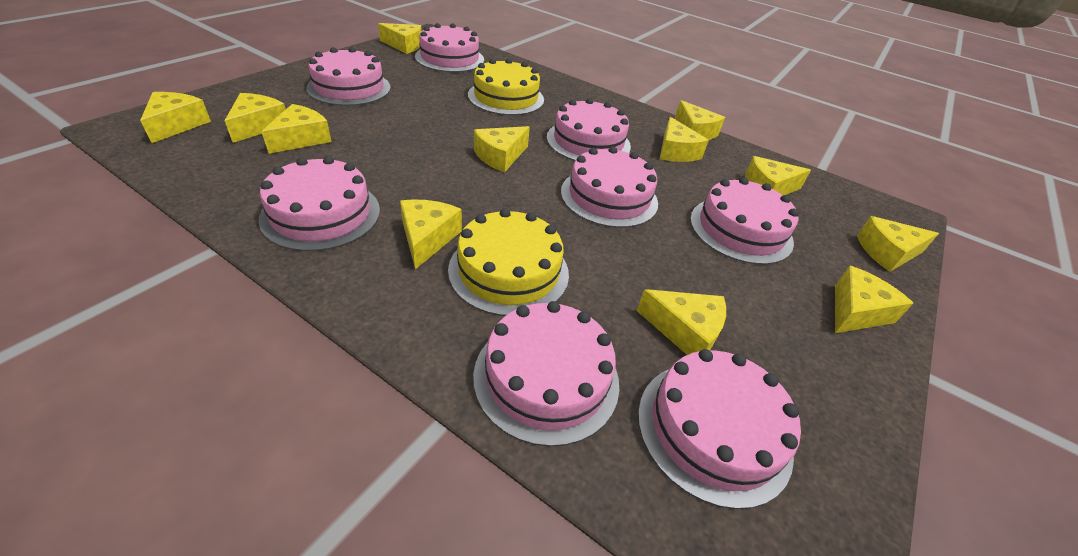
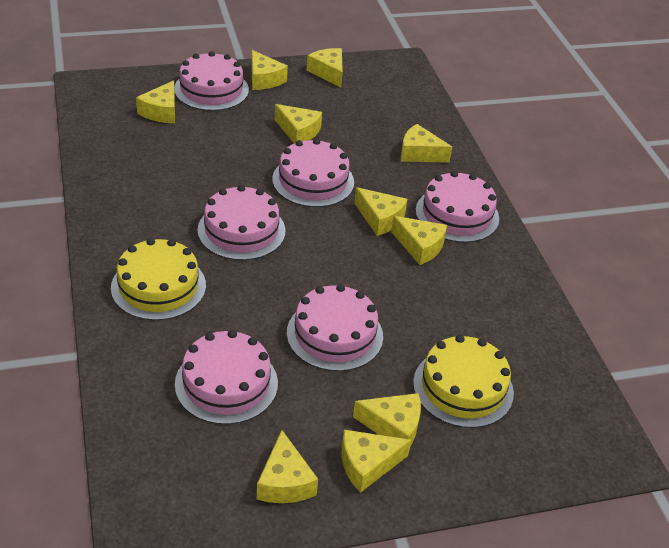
pink cake: [258,156,380,251] [306,47,391,106] [415,23,484,72] [473,301,619,447] [547,98,631,161] [561,147,658,228] [638,349,801,509] [690,177,799,265] = 8 -> [174,51,249,111] [175,330,278,425] [197,185,285,260] [272,138,354,207] [287,284,383,371] [416,171,499,243] = 6
yellow cheese: [140,92,211,143] [225,93,286,143] [261,104,332,154] [378,23,422,54] [400,199,462,269] [474,126,530,172] [637,289,726,355] [660,117,709,162] [675,100,725,140] [745,156,811,195] [835,266,914,333] [857,216,939,272] = 12 -> [136,81,175,123] [251,50,288,90] [257,430,318,503] [275,104,322,143] [307,48,343,87] [341,430,411,493] [353,393,421,446] [354,187,408,236] [391,216,447,265] [401,124,452,163] = 10

